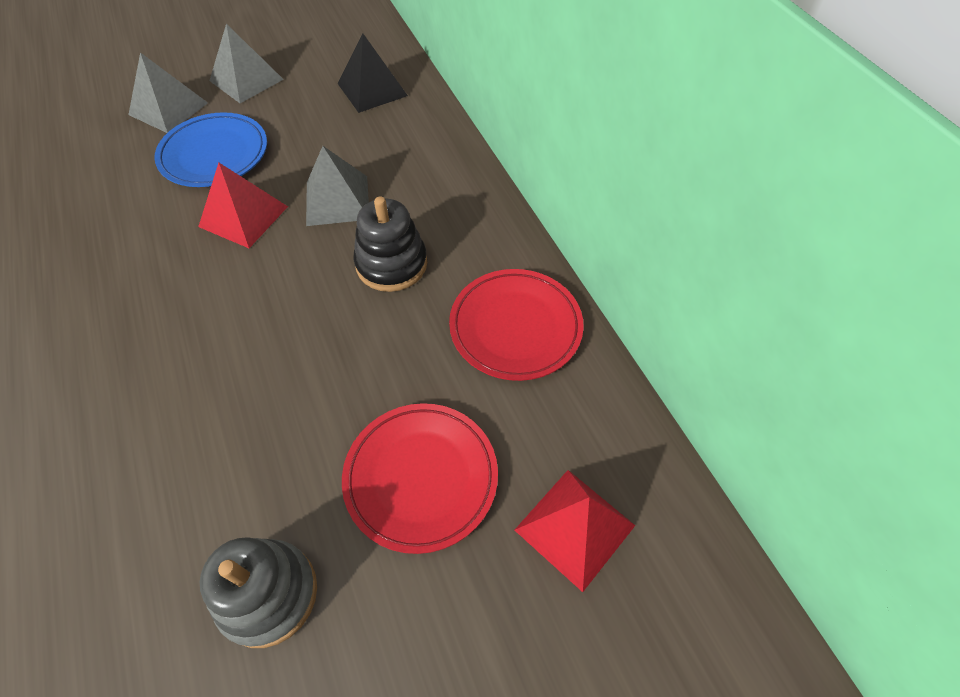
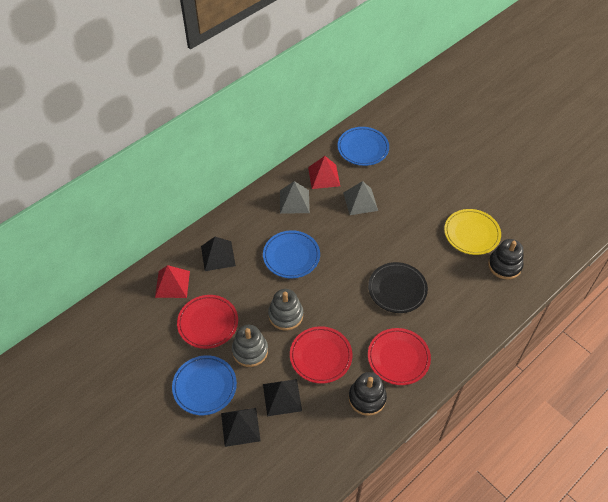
black plate: none = 0 -> [368,262,428,313] = 1
black pyramid: [338,34,408,113] = 1 -> [201,237,236,271] [221,408,261,447] [263,379,302,416] = 3
black stacking toy: [353,196,427,292] = 1 -> [349,372,387,416] [488,239,523,279] = 2
blue plate: [154,112,267,187] = 1 -> [172,355,237,415] [263,230,320,278] [337,127,389,166] = 3
grey pyramid: [128,52,208,133] [209,24,284,103] [306,146,369,226] = 3 -> [280,181,310,214] [343,181,378,215] = 2
grey stacking toy: [200,538,317,648] = 1 -> [232,325,268,367] [268,289,303,330] = 2
red plate: [342,403,498,554] [449,269,584,381] = 2 -> [177,295,238,349] [290,326,353,384] [368,328,431,385] = 3
yellow plate: none = 0 -> [444,209,501,255] = 1

